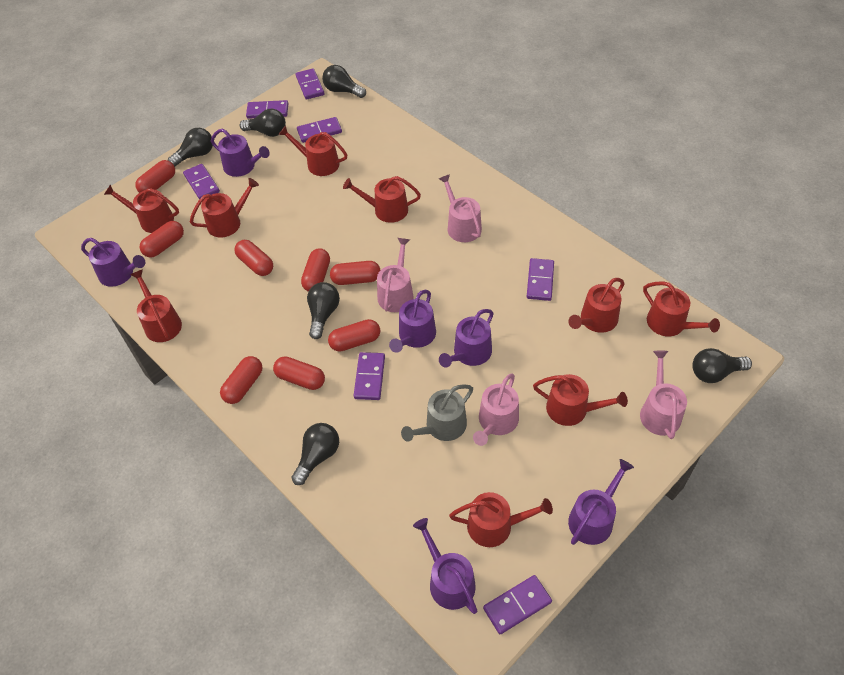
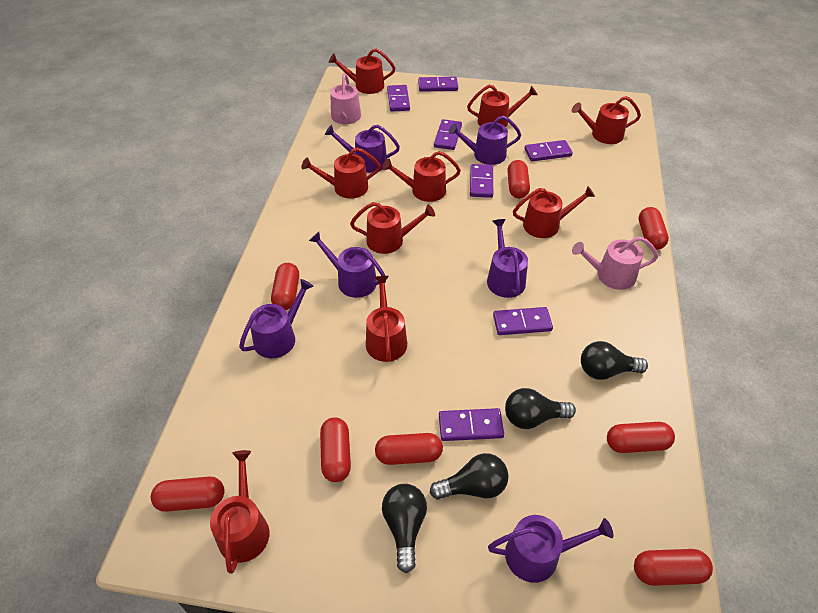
black light bulb: [168,128,213,167] [240,109,286,137] [291,423,339,485] [307,282,340,339] [322,65,366,98] [692,348,752,383] = 6 -> [382,484,427,573] [430,453,509,500] [505,388,576,429] [581,341,648,380] = 4
grey watering can: [401,384,473,442] = 1 -> none = 0
pink watering can: [377,238,414,312] [439,174,482,242] [473,373,519,446] [640,351,687,439] = 4 -> [330,73,361,124] [572,236,658,290] = 2

